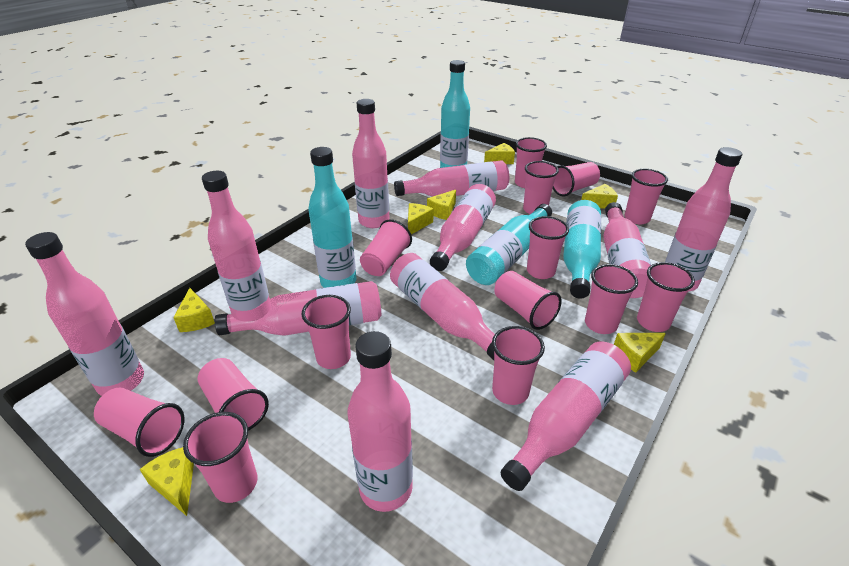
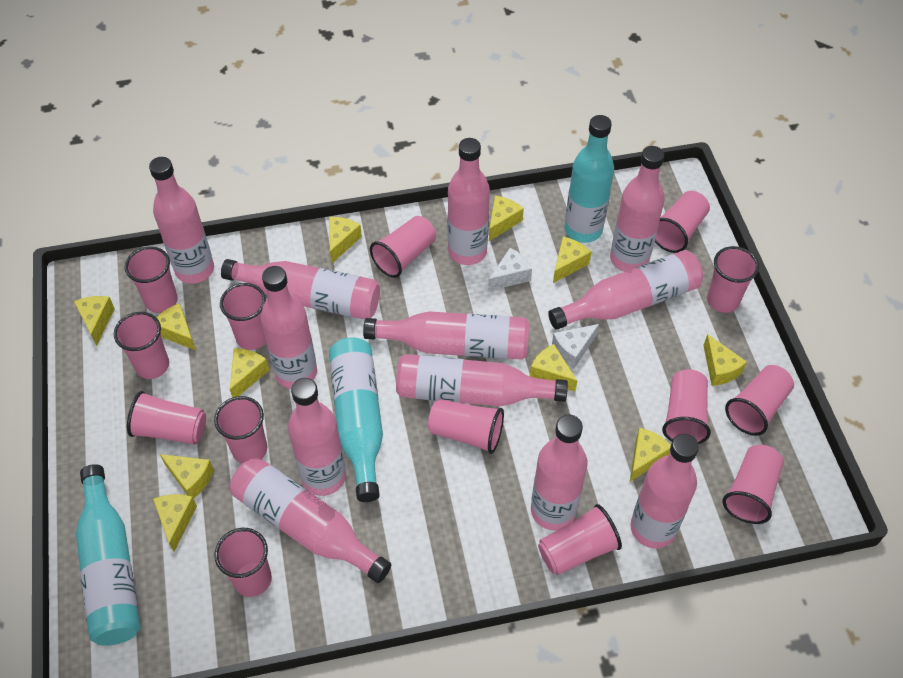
pink bottle: [25,232,144,396] [202,171,270,314] [215,281,381,336] [347,331,413,512] [352,99,390,228] [390,253,495,360] [394,160,509,197] [430,184,496,271] [501,341,631,491] [603,202,651,298] [665,147,742,292] = 11 -> [149,157,214,284] [221,259,380,320] [230,457,391,583] [261,266,317,389] [288,378,346,496] [363,311,529,360] [396,354,568,406] [448,138,490,265] [531,415,588,531] [548,250,703,330] [610,146,665,272] [631,434,699,548] = 12
turquoise bottle: [308,147,357,288] [440,60,470,168] [466,204,552,285] [563,200,601,298] = 4 -> [76,464,141,646] [329,337,383,502] [565,115,614,243] = 3
white cheese: none = 0 -> [488,248,532,291] [552,324,599,369] = 2
yellow cheese: [139,447,194,516] [173,288,215,332] [408,203,433,234] [427,190,456,220] [484,143,515,164] [581,184,618,209] [614,333,666,373] = 7 -> [74,296,115,346] [153,494,197,552] [156,303,196,350] [160,454,214,498] [230,348,269,398] [329,217,362,263] [489,196,524,241] [530,344,577,392] [553,237,591,283] [630,428,671,481] [703,334,747,386] = 11

